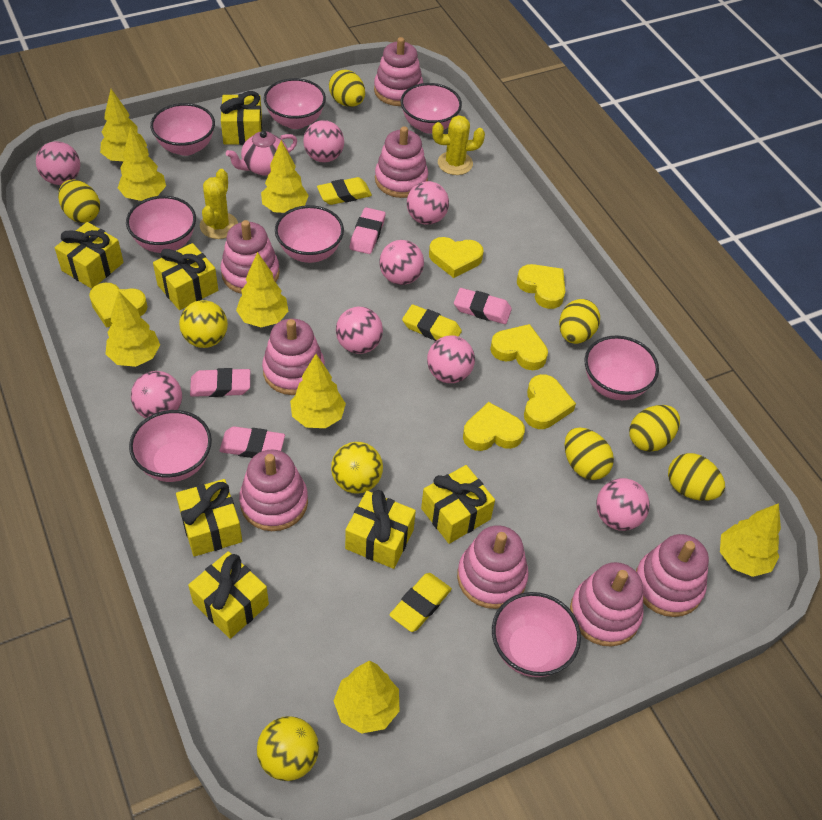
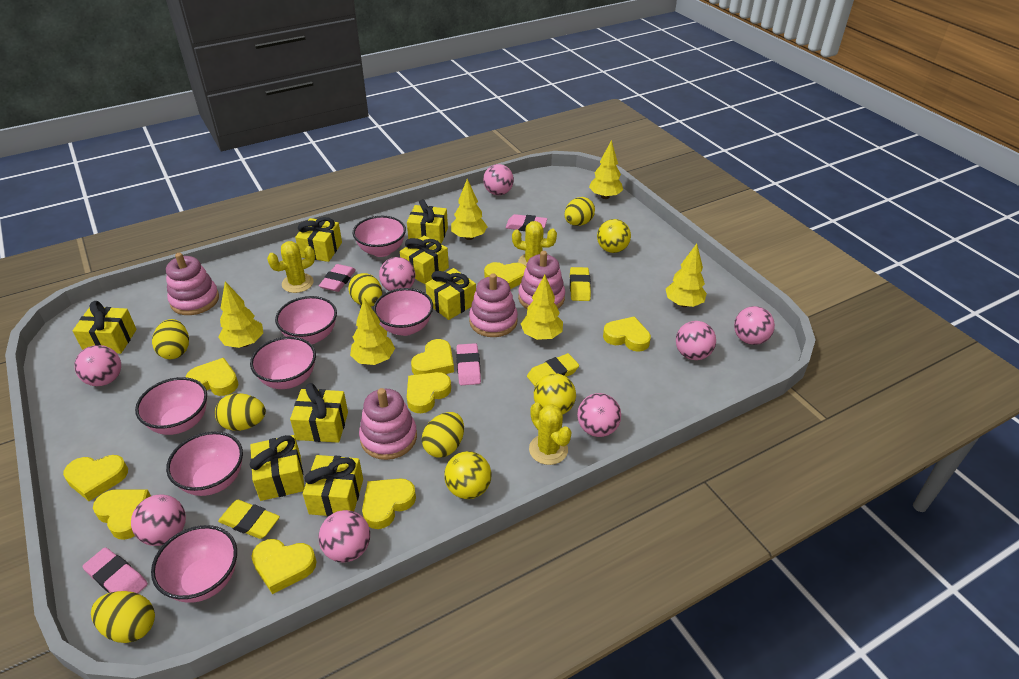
pink bowl: [126,196,196,253] [129,410,212,482] [150,103,215,156] [264,78,326,129] [275,205,344,263] [401,83,462,134] [492,592,581,677] [584,335,659,400] = 8 -> [135,377,207,435] [151,525,237,603] [166,431,243,496] [250,337,316,389] [275,296,337,344] [353,216,406,257] [373,288,433,336] = 7
pink stacking toy: [221,220,280,294] [239,450,308,531] [262,319,325,395] [374,37,423,106] [375,126,428,198] [457,525,529,609] [570,562,643,647] [636,534,709,617] = 8 -> [166,253,219,315] [359,388,417,460] [469,273,518,337] [518,251,565,309] = 4
pink teapot: [226,131,297,176] = 1 -> none = 0
yellow cactus: [200,169,238,239] [432,115,485,175] = 2 -> [267,241,315,293] [512,221,557,267] [529,402,571,465] = 3
yellow gift: [55,222,124,289] [153,243,218,310] [176,479,242,557] [188,551,269,639] [220,91,262,145] [345,490,416,569] [421,465,495,544] = 7 -> [72,301,137,354] [250,435,304,501] [290,383,348,443] [295,217,342,262] [303,455,363,517] [400,236,449,284] [407,199,448,244] [425,268,476,320] = 8
yellow heart: [89,283,148,328] [429,237,484,278] [463,402,525,451] [490,324,548,370] [517,264,565,309] [524,374,576,429] = 6 -> [63,455,128,501] [93,489,151,540] [186,358,239,396] [251,539,317,594] [362,478,416,529] [407,372,451,413] [411,339,454,375] [484,262,526,289] [603,316,651,352] = 9
yellow tree: [100,89,147,162] [106,291,160,367] [118,126,166,201] [236,252,288,327] [261,140,309,213] [290,354,346,428] [334,661,399,734] [720,503,781,577] = 8 -> [218,282,263,348] [350,298,395,365] [451,179,487,240] [521,275,563,340] [589,140,623,199] [666,244,707,307] = 6

